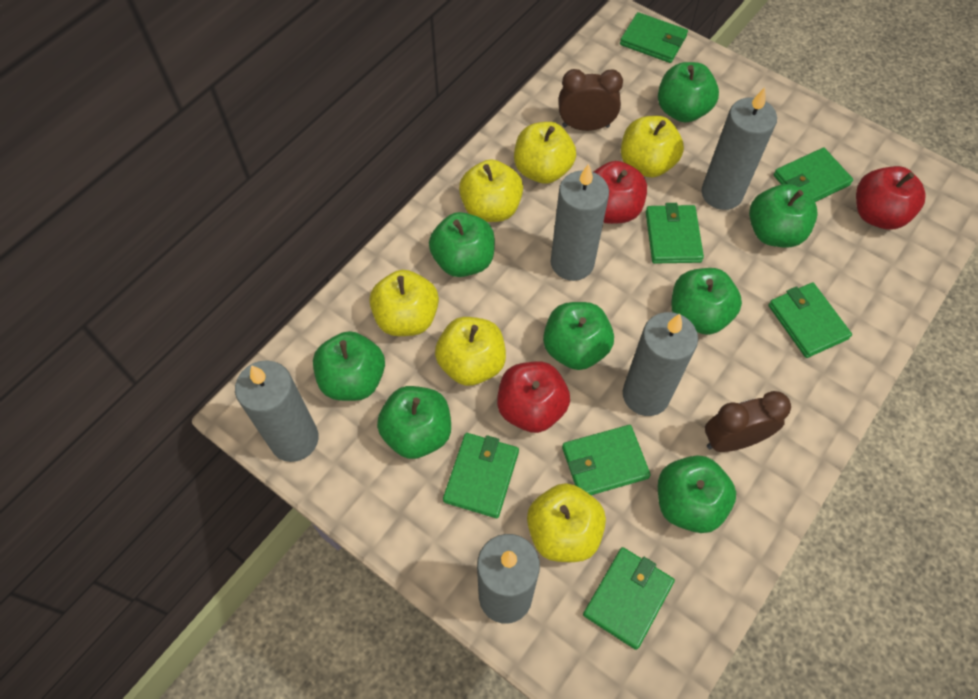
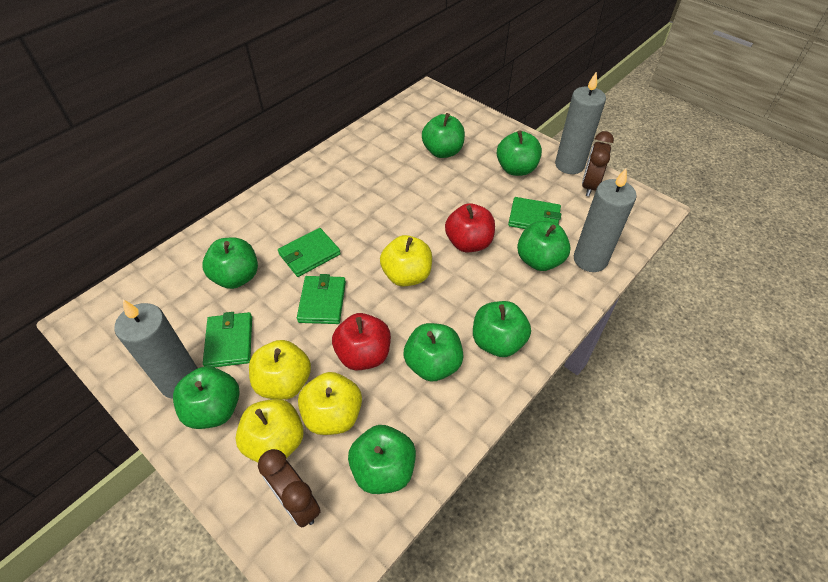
green wallet: [443,433,519,518] [562,425,651,495] [583,547,675,650] [620,12,688,63] [646,203,704,264] [768,282,852,358] [774,148,853,202] = 7 -> [203,312,252,367] [278,228,341,277] [297,274,346,324] [508,197,561,229] = 4
grey candle: [235,360,319,462] [477,534,540,624] [551,164,609,281] [623,312,698,416] [701,87,777,210] = 5 -> [115,300,197,399] [555,71,606,174] [574,168,637,272] = 3
red apple: [497,361,570,433] [593,161,647,224] [856,166,926,230] = 3 -> [332,313,391,370] [445,203,495,252] = 2
yellow apple: [369,270,439,336] [435,317,506,386] [459,159,523,222] [514,122,576,184] [527,483,606,562] [621,116,684,178] = 6 -> [236,399,304,463] [249,340,311,400] [298,372,362,435] [380,235,432,287] = 4

